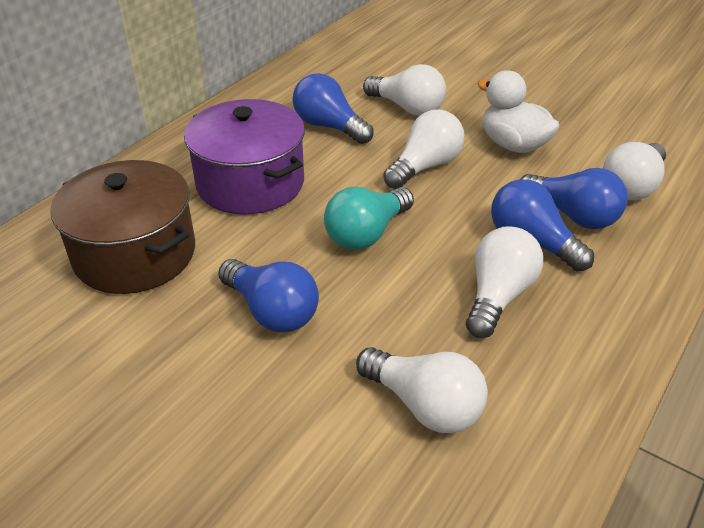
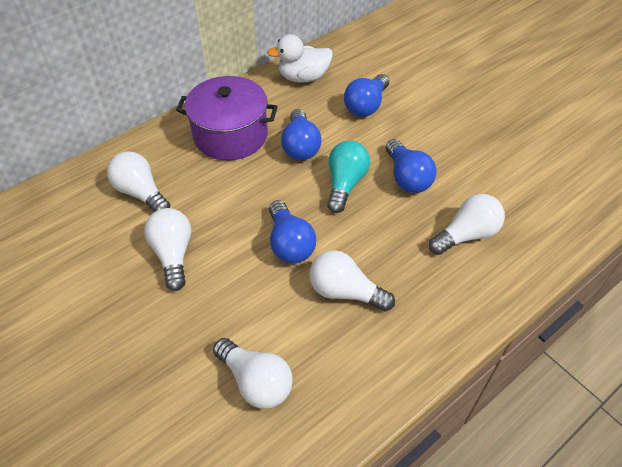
brown pot: [50,160,195,294] = 1 -> none = 0

